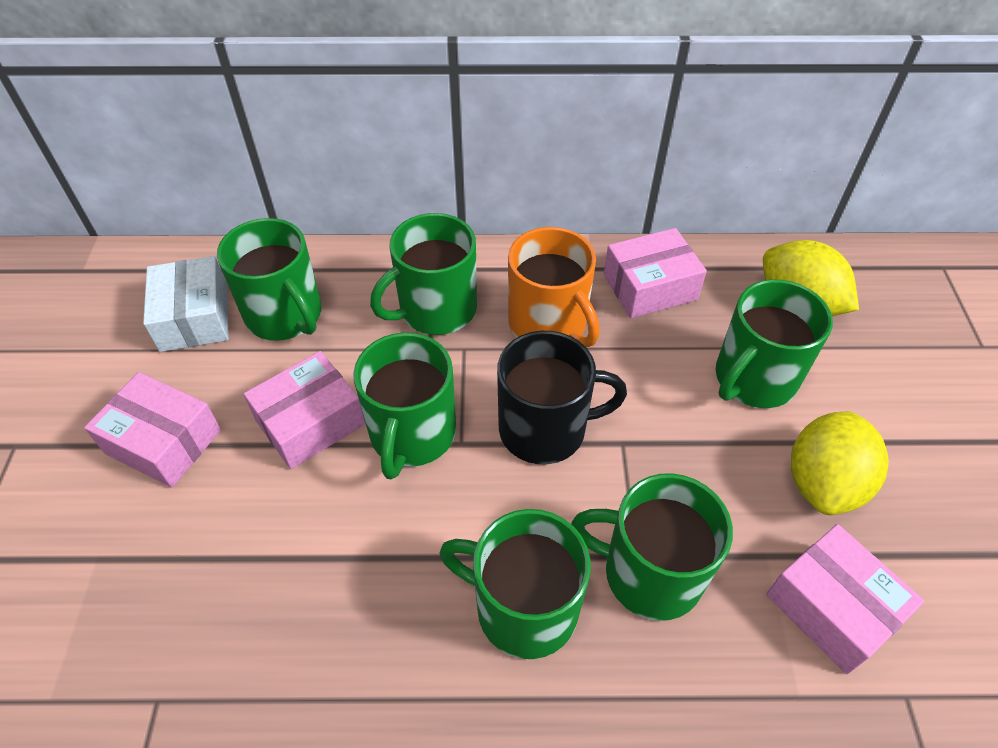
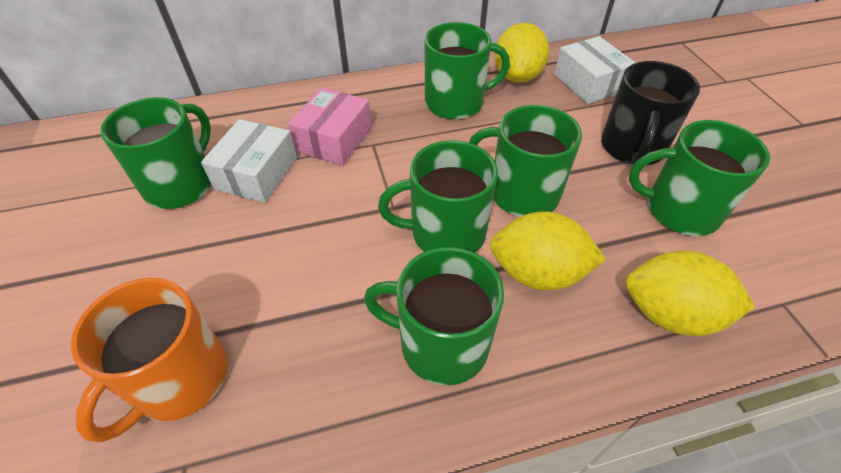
pink box: [84,372,221,488] [244,351,365,469] [604,228,707,318] [766,524,924,674] = 4 -> [288,88,372,166] = 1
white box: [143,256,229,352] = 1 -> [201,119,297,203] [554,36,635,104] = 2
yellow lemon: [763,240,859,316] [791,411,889,515] = 2 -> [490,211,606,291] [494,23,549,83] [626,251,755,336] = 3

